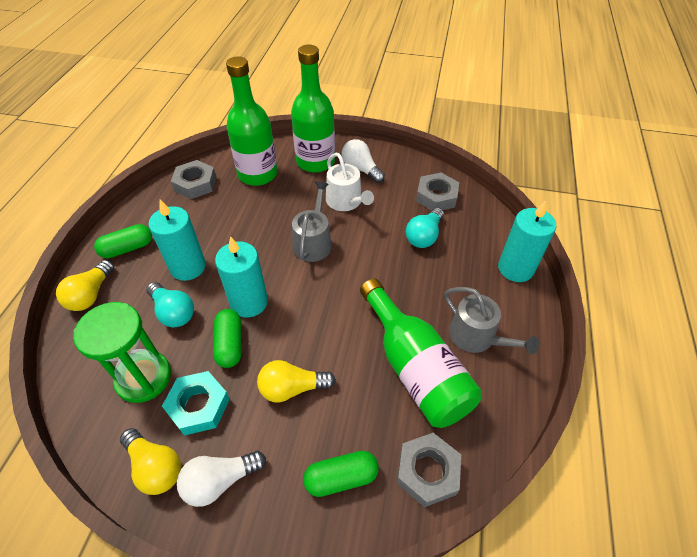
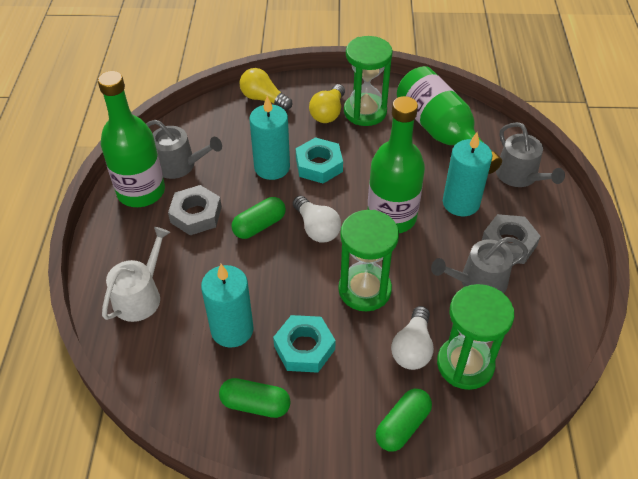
green hourglass: [73,302,171,403] = 1 -> [338,210,399,312] [344,36,393,126] [437,284,514,390] = 3
grey nut: [171,160,216,199] [397,433,461,507] [416,173,459,211] = 3 -> [168,185,222,235] [482,214,541,264] = 2
grey watering can: [292,182,332,262] [444,287,539,355] = 2 -> [146,120,222,179] [431,237,528,293] [496,122,565,187] = 3
turquoise light bulb: [146,282,194,328] [406,208,444,248] = 2 -> none = 0
turquoise nut: [162,371,230,435] = 1 -> [273,315,336,373] [296,137,343,183] = 2
yellow light bulb: [56,260,114,311] [120,428,181,495] [257,360,336,402] = 3 -> [240,68,292,110] [309,84,345,123] = 2

